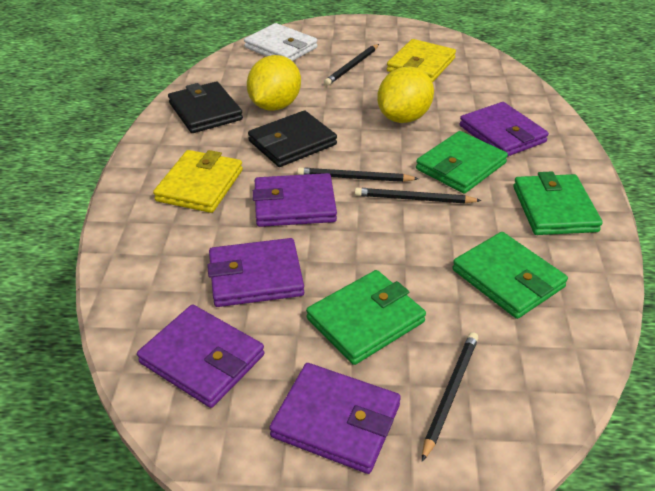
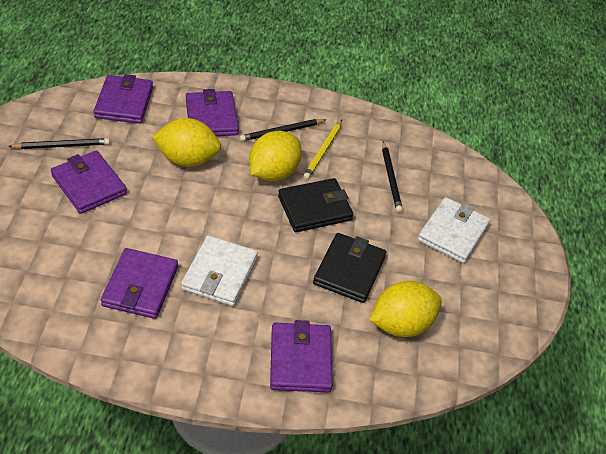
black pencil: [297,167,419,182] [324,44,379,85] [355,188,482,204] [422,332,478,462] = 4 -> [8,138,110,149] [239,119,327,141] [382,141,403,213] = 3
green wallet: [306,270,426,365] [416,131,508,194] [452,232,568,319] [513,172,603,235] = 4 -> none = 0
white wallet: [244,23,318,61] = 1 -> [181,235,258,306] [418,197,490,263] = 2
yellow lemon: [247,55,301,111] [377,67,434,123] = 2 -> [152,118,221,167] [249,131,302,181] [369,281,442,337] = 3
yellow pencil: none = 0 -> [303,120,342,180] = 1
yellow wallet: [153,150,243,213] [387,39,456,83] = 2 -> none = 0

